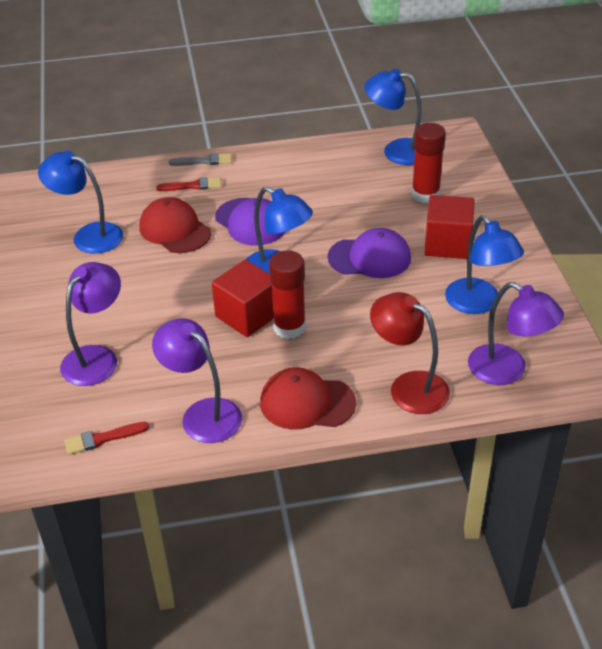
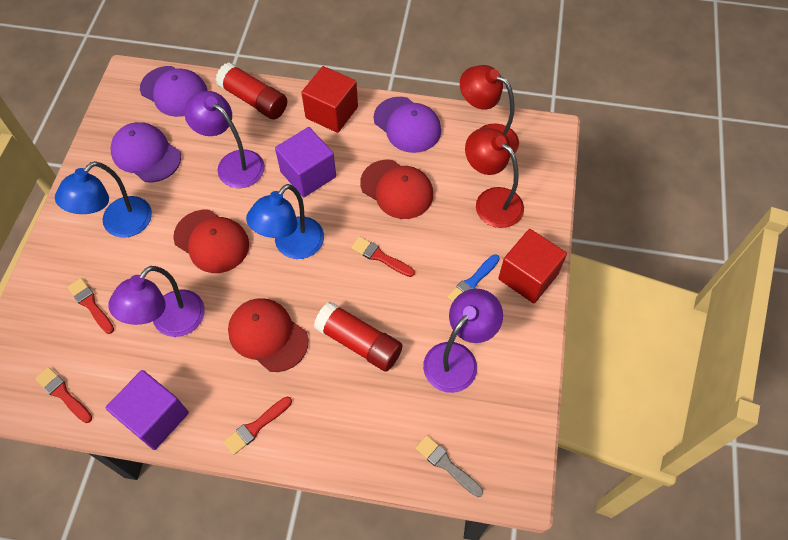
blue brush: none = 0 -> [447,254,500,302] = 1
blue lamp: [38,150,123,254] [246,186,313,274] [364,69,422,165] [445,215,524,314] = 4 -> [55,161,152,238] [246,184,324,259] = 2
purple cap: [215,198,285,246] [328,228,411,278] = 2 -> [110,122,181,183] [140,66,208,117] [374,97,441,153] = 3
purple cube: none = 0 -> [106,370,189,450] [275,127,336,197] = 2
red brush: [64,422,149,455] [156,177,222,191] = 2 -> [35,367,92,423] [68,278,114,334] [223,397,292,455] [351,236,415,277] = 4
red cap: [139,197,211,253] [260,367,356,430] = 2 -> [173,210,249,273] [228,298,308,372] [360,159,433,219] = 3
red lamp: [370,292,450,414] = 1 -> [460,65,519,157] [465,128,524,228] = 2

